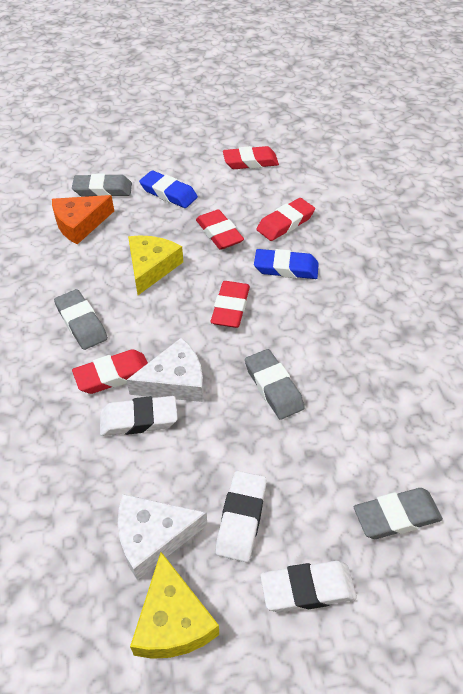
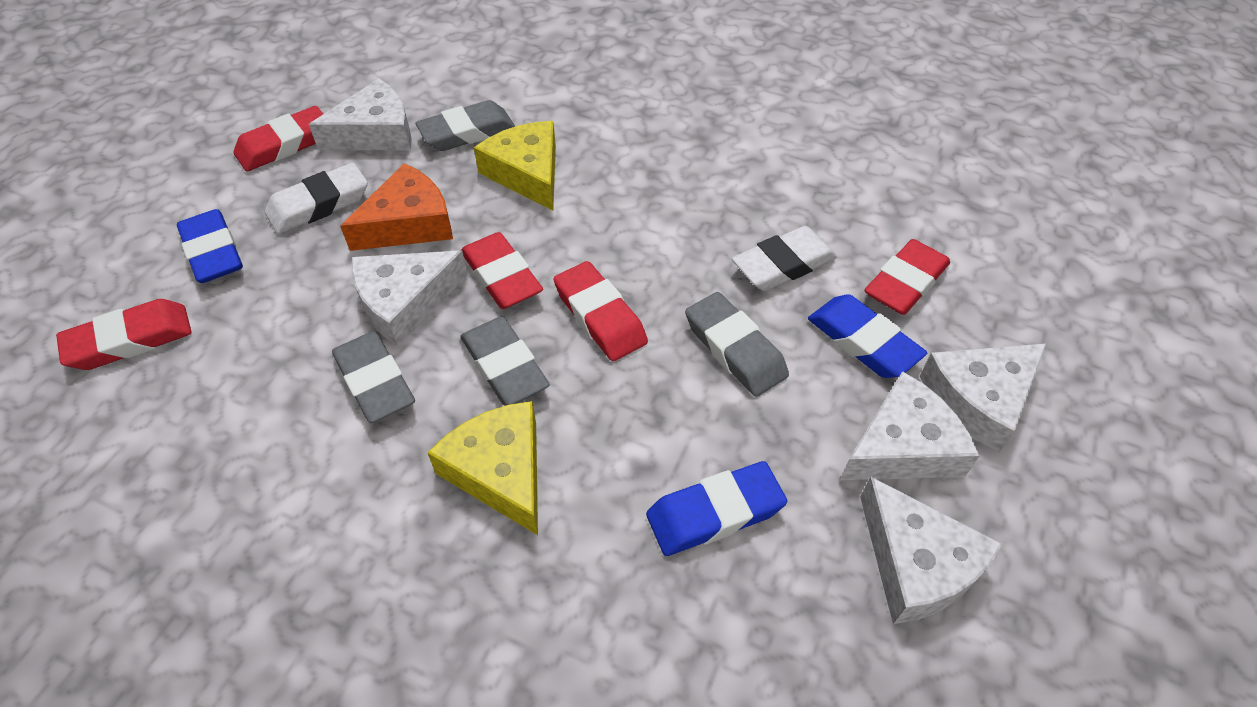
blue eraser: [139,170,198,208] [254,249,319,279] = 2 -> [177,209,243,283] [646,461,787,556] [808,294,927,378] = 3
white cheese: [118,494,207,580] [127,338,203,402] = 2 -> [309,79,412,150] [352,251,468,346] [840,371,979,480] [860,476,1002,624] [920,343,1047,453] = 5
white eraser: [100,396,178,436] [215,471,267,562] [260,561,357,613] = 3 -> [265,163,368,234] [732,226,837,291] = 2

